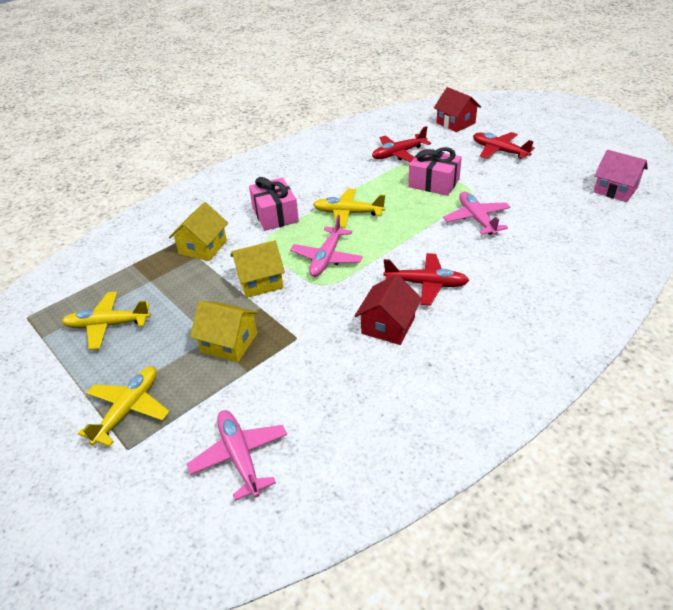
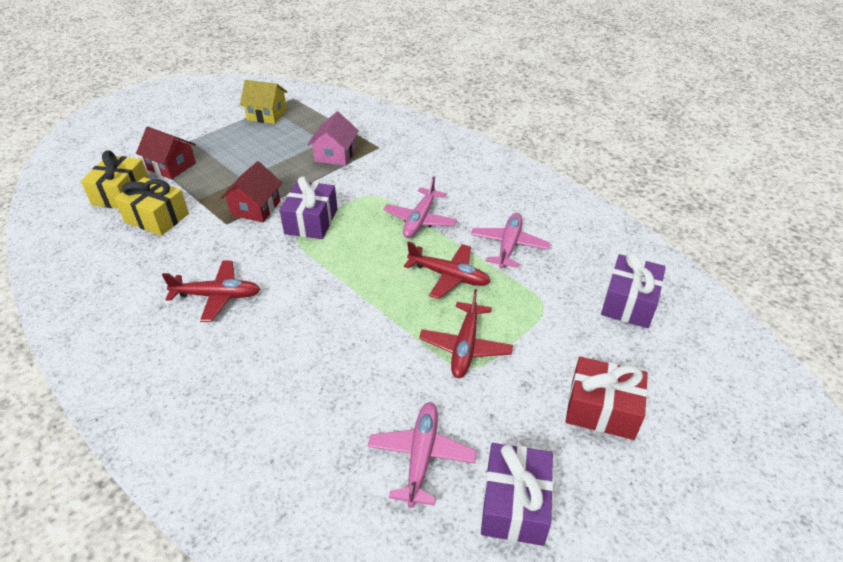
pink gift: [249,177,299,231] [408,147,462,196] = 2 -> none = 0
purple gift: none = 0 -> [280,176,338,239] [481,443,553,546] [601,252,666,328] = 3
red gift: none = 0 -> [566,357,648,440] = 1
yellow gift: none = 0 -> [81,150,149,209] [114,177,189,236] = 2
yellow house: [169,202,228,261] [190,301,259,362] [230,240,285,298] = 3 -> [240,80,287,124] = 1
yellow plane: [62,292,151,350] [78,367,170,447] [313,188,385,228] = 3 -> none = 0

